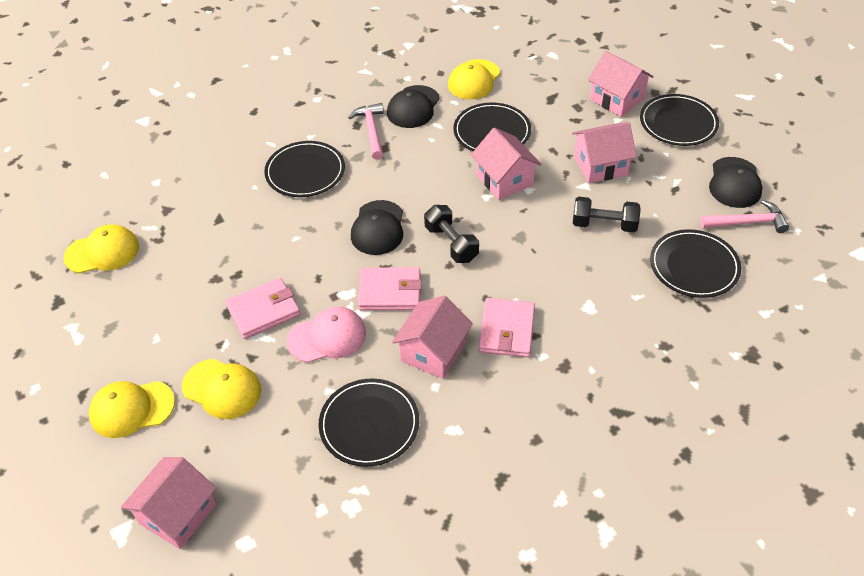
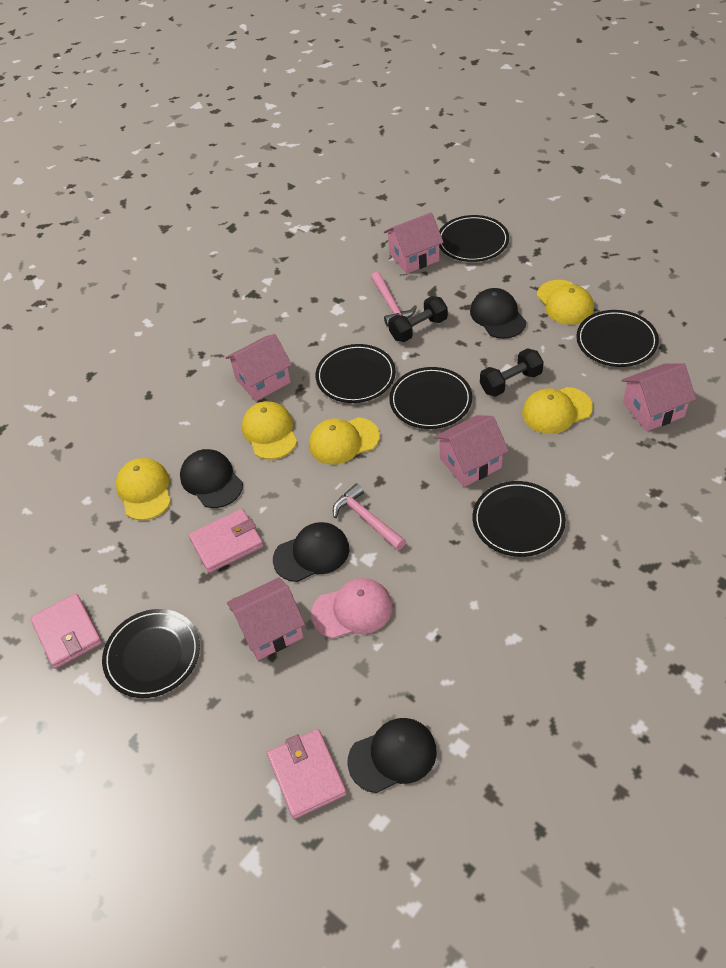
black cap: [351,200,403,255] [387,85,440,128] [709,157,762,208] = 3 -> [180,449,243,508] [273,522,349,582] [348,718,437,793] [470,288,526,339] = 4
black plate: [264,141,345,197] [319,379,419,467] [453,102,531,151] [640,94,719,146] [650,229,741,298] = 5 -> [102,609,200,698] [316,344,396,403] [389,367,472,429] [439,215,509,262] [473,481,566,557] [576,310,659,367] = 6
yellow cap: [64,224,139,273] [89,381,175,438] [182,359,261,419] [448,59,500,99] = 4 -> [116,458,171,520] [242,401,297,460] [309,417,380,465] [522,387,593,434] [537,280,594,325] = 5

